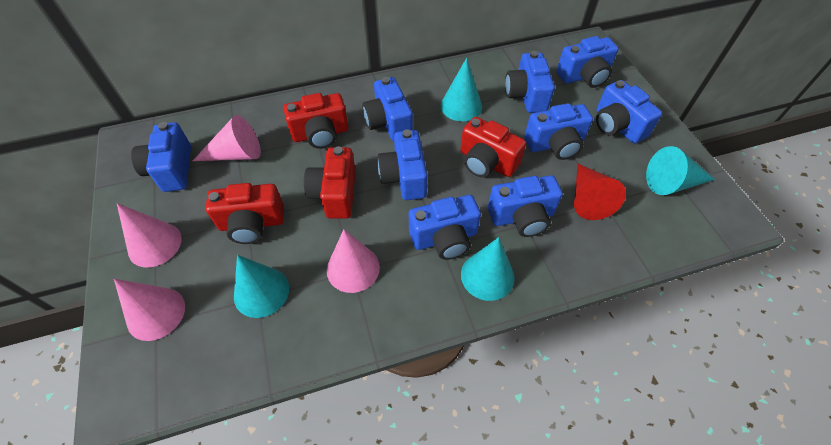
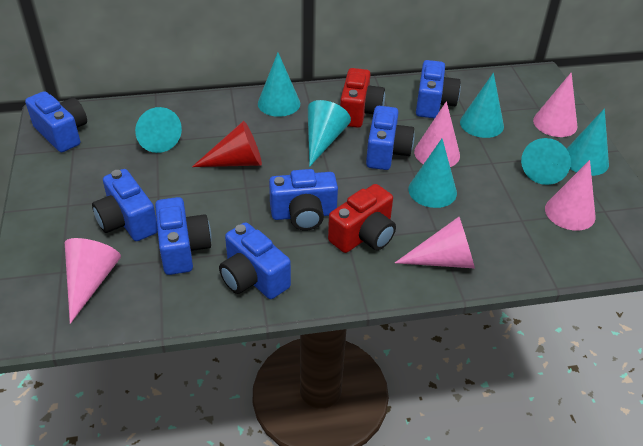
blue camera: [131,122,191,192] [362,77,413,141] [377,129,428,200] [409,195,481,260] [488,175,563,237] [505,51,555,113] [524,103,593,160] [556,36,619,88] [596,80,662,144] = 9 -> [25,91,87,152] [92,169,158,241] [155,197,212,275] [219,222,291,299] [269,169,338,231] [366,106,415,170] [416,60,461,118] = 7
pink cone: [114,279,185,341] [117,203,182,267] [193,115,261,161] [327,229,380,293] = 4 -> [65,238,121,324] [395,217,475,268] [414,101,460,167] [533,72,577,137] [545,160,596,231] = 5
red camera: [206,183,284,244] [283,93,348,149] [304,146,356,219] [460,117,526,177] = 4 -> [328,184,396,253] [340,68,385,128] = 2
turquoise cone: [234,255,289,318] [441,58,482,121] [461,237,515,301] [646,146,715,195] = 4 -> [135,107,182,153] [258,53,300,117] [308,100,351,167] [408,139,457,208] [460,73,504,138] [521,138,571,185] [567,108,609,176] = 7

